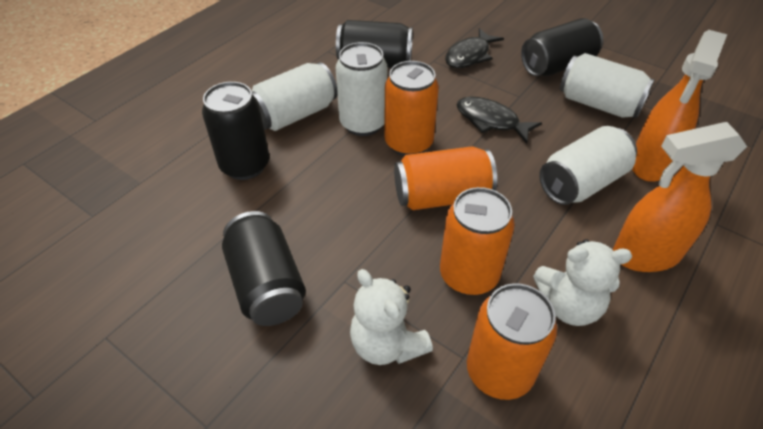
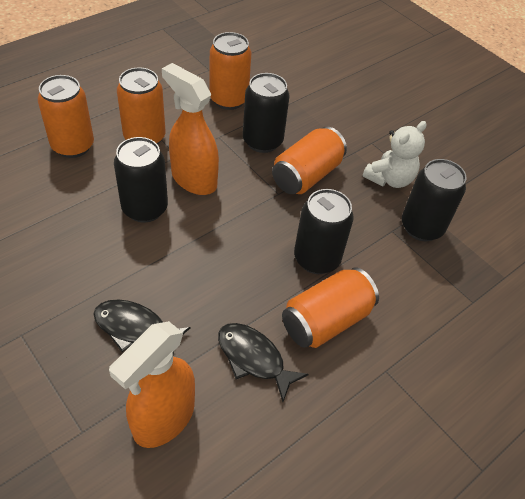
orange can: [384,61,439,156] [394,146,497,210] [440,187,515,295] [467,283,557,400] = 4 -> [38,75,94,158] [117,68,165,145] [209,32,251,110] [272,126,347,194] [282,267,379,348] = 5
white can: [252,62,337,131] [336,42,387,136] [539,126,637,205] [560,53,655,118] = 4 -> none = 0
white teddy bear: [350,269,433,365] [533,239,632,326] = 2 -> [362,121,427,188] = 1

